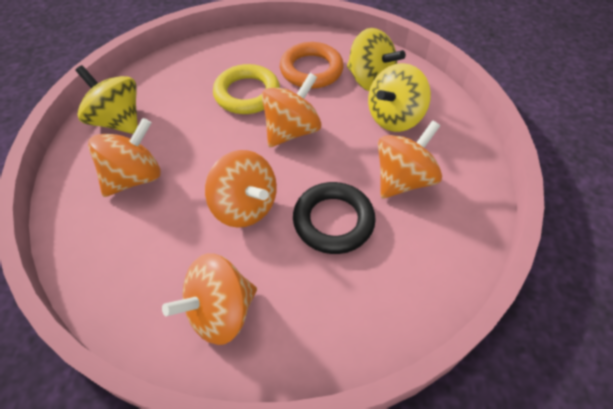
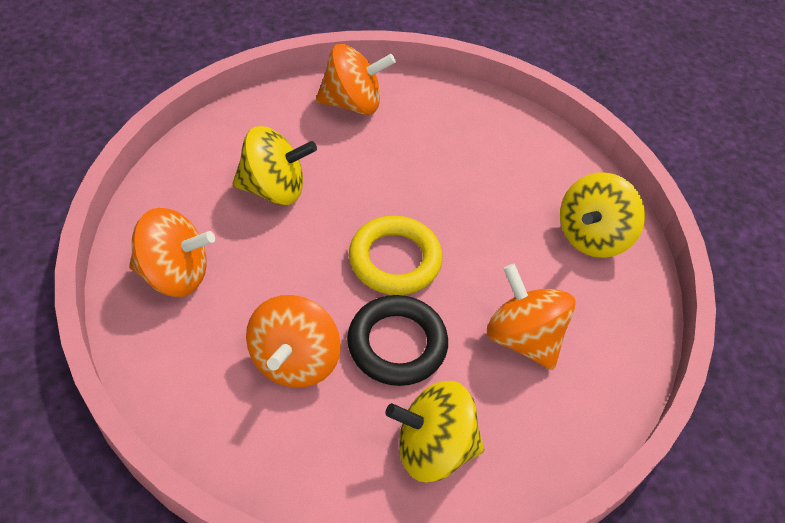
orange ring: [280,42,344,89] = 1 -> none = 0
orange spinning top: [88,118,161,197] [162,253,257,345] [205,150,277,228] [262,73,321,147] [378,120,442,199] = 5 -> [129,208,215,297] [246,295,341,388] [316,44,396,115] [487,264,576,370] = 4

